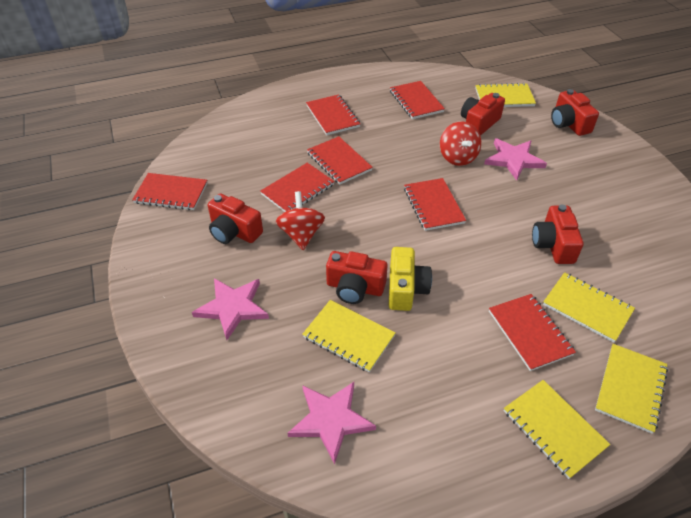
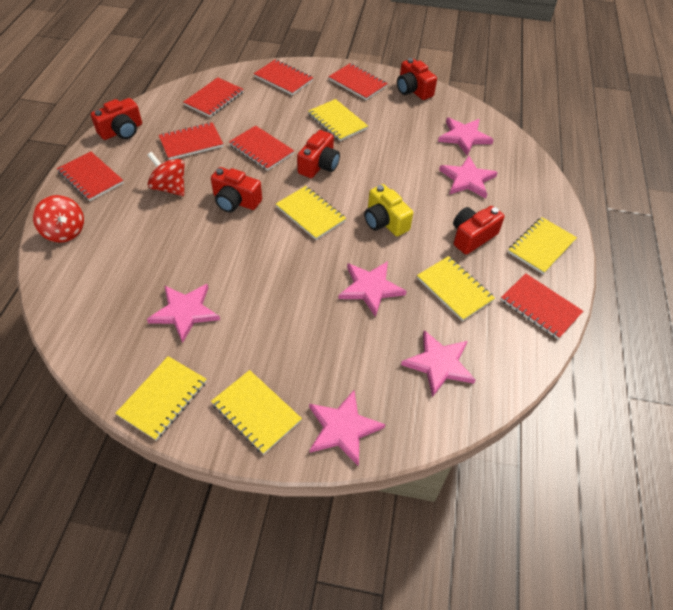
pink star: [192,278,269,340] [287,382,376,464] [484,138,547,181] = 3 -> [147,284,220,343] [309,390,385,466] [338,261,407,317] [401,330,476,397] [438,118,494,155] [439,156,498,198] = 6
yellow notebook: [302,300,396,372] [475,83,536,107] [504,380,610,479] [543,272,635,343] [595,344,668,434] = 5 -> [115,356,207,441] [211,370,302,455] [276,186,346,240] [308,99,368,141] [417,256,495,321] [508,217,577,274] = 6

